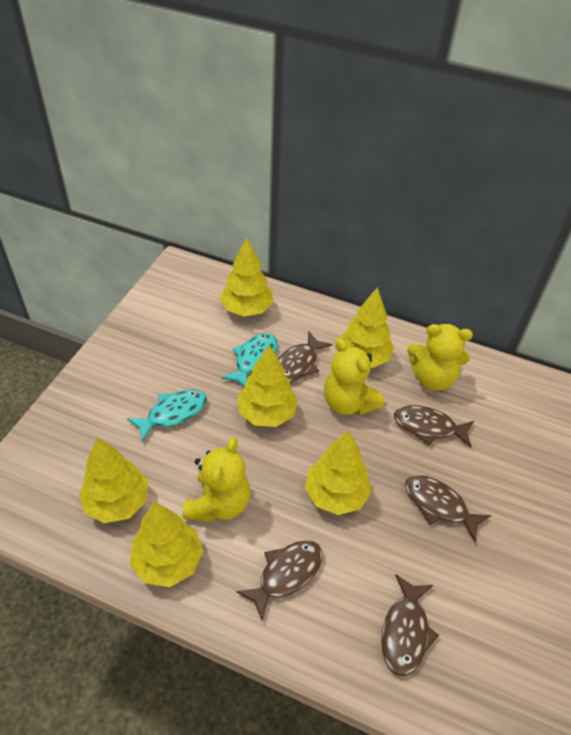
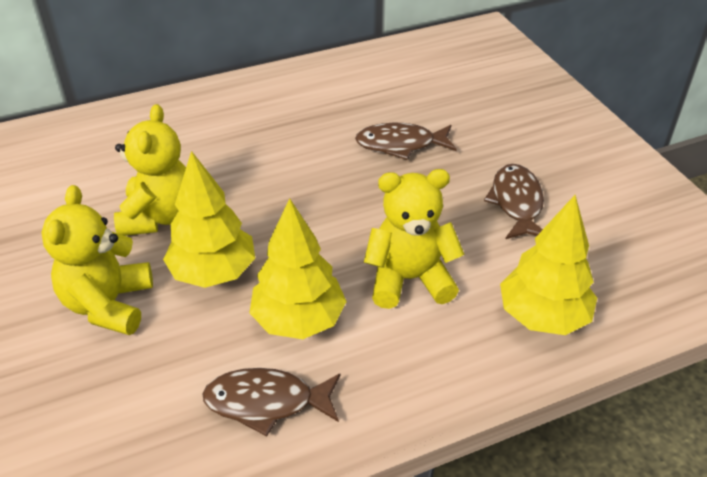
brown fish: [236,540,323,620] [278,331,332,382] [381,574,439,676] [394,405,474,447] [405,475,491,542] = 5 -> [202,368,340,436] [355,122,457,160] [484,164,544,239] = 3
turquoise fish: [127,389,207,442] [221,333,277,387] = 2 -> none = 0
yellow tree: [79,437,148,523] [130,502,203,587] [220,237,273,316] [237,345,298,427] [305,430,372,515] [338,287,394,368] = 6 -> [163,151,255,288] [250,198,347,339] [500,195,597,335] = 3

